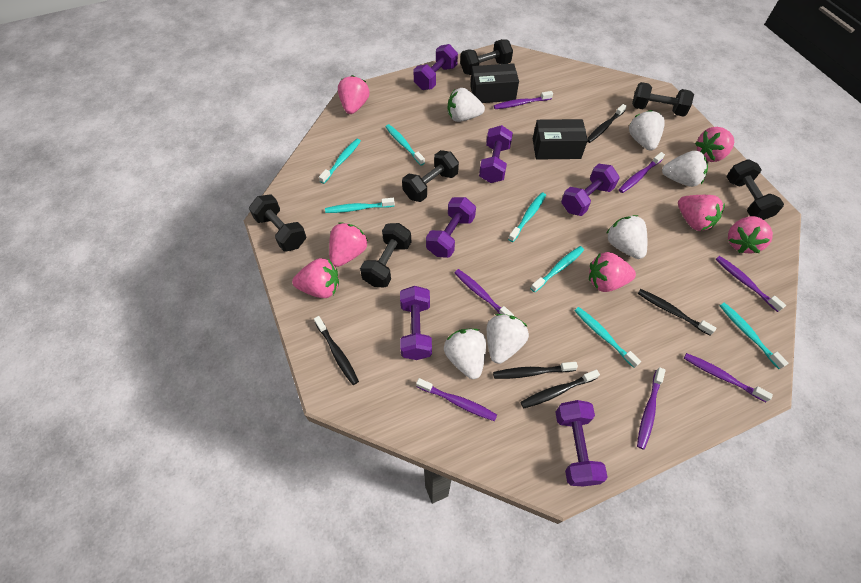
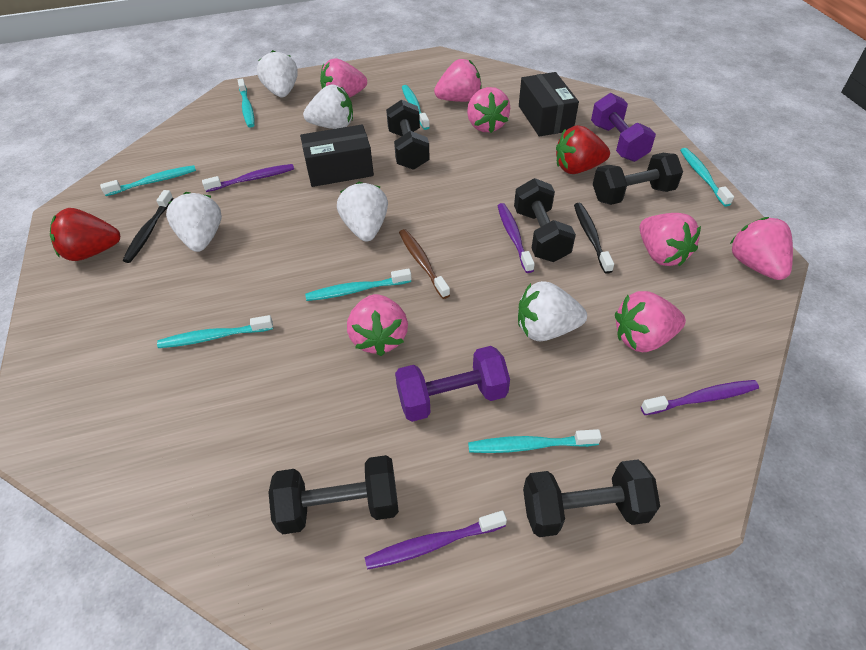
black dumbbell: [249,194,306,252] [360,223,411,287] [402,150,459,202] [460,39,513,75] [632,82,694,117] [726,159,784,220] = 6 -> [268,455,399,534] [386,100,430,170] [514,178,576,262] [523,459,660,537] [593,153,683,205] = 5
black toothbrush: [314,316,359,385] [493,362,578,379] [520,369,600,409] [587,104,627,143] [638,289,716,336] = 5 -> [123,190,173,263] [574,203,614,274] = 2
brown toothbrush: none = 0 -> [399,229,450,299] = 1
purple dumbbell: [400,286,432,360] [413,44,458,90] [426,197,476,258] [479,125,513,183] [556,400,607,486] [561,164,620,216] = 6 -> [395,346,510,422] [591,93,656,162] = 2
purple toothbrush: [416,378,497,421] [454,269,514,316] [494,91,553,109] [619,152,665,193] [637,367,666,450] [684,353,773,402] [715,256,786,312] = 7 -> [202,164,294,192] [365,511,507,570] [498,203,535,273] [641,380,759,415] = 4
red strawberry: none = 0 -> [50,208,120,261] [556,125,610,174] = 2
white strawberry: [444,329,486,379] [448,88,485,122] [487,314,529,364] [606,215,647,259] [629,110,665,151] [662,151,708,187] = 6 -> [166,192,222,252] [257,50,298,97] [303,85,353,129] [337,182,388,242] [518,281,587,341] = 5

